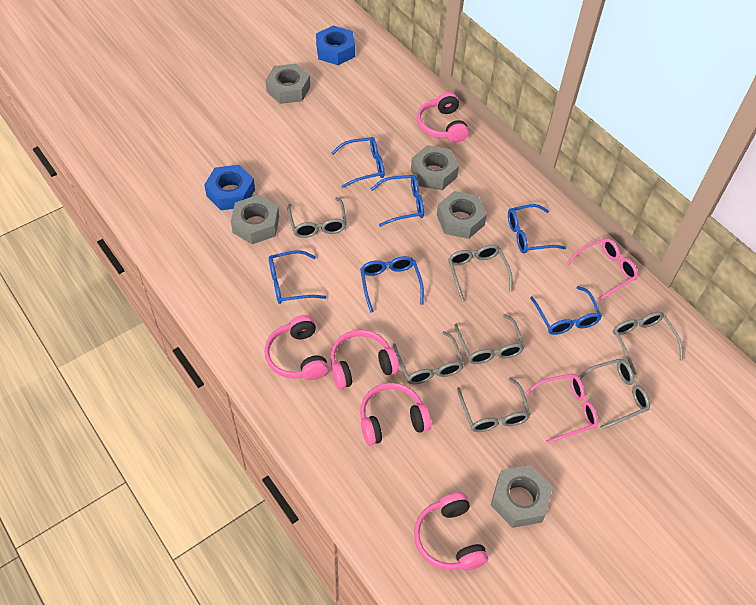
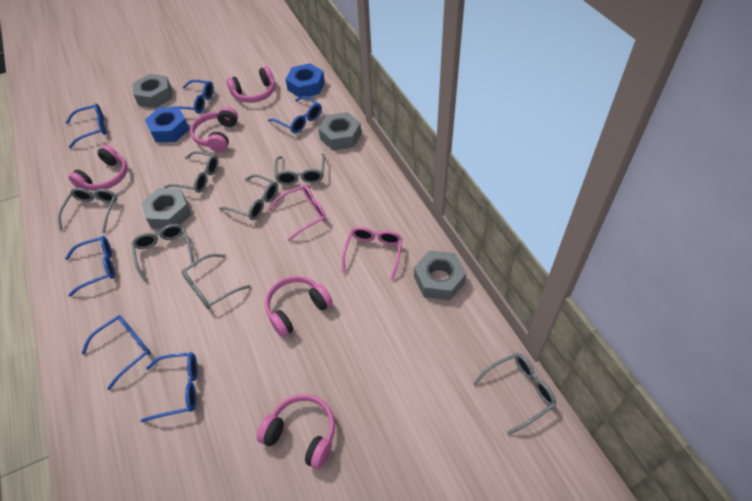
grey nut: [231,195,279,244] [265,64,310,104] [411,145,459,190] [437,191,487,239] [491,465,553,528] = 5 -> [133,74,172,108] [141,188,191,229] [318,112,361,150] [414,250,467,300] = 4

